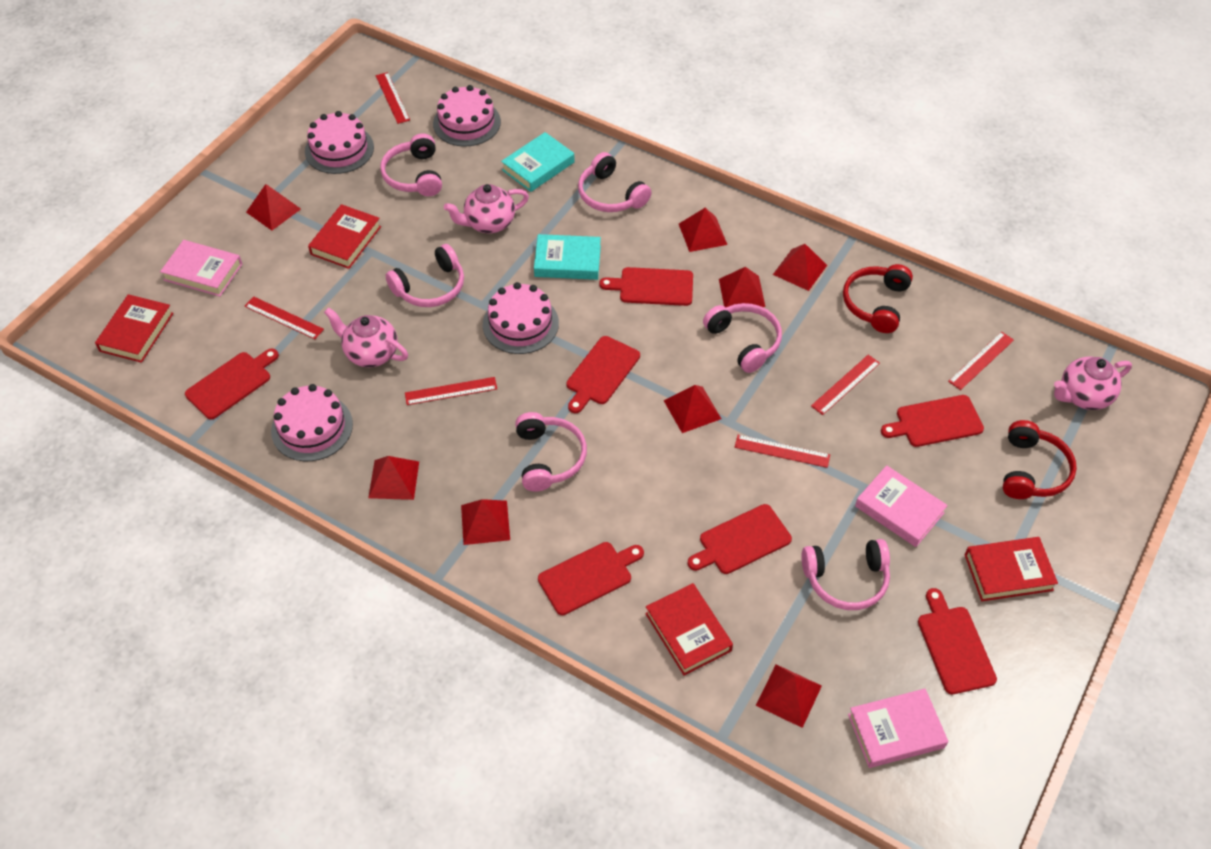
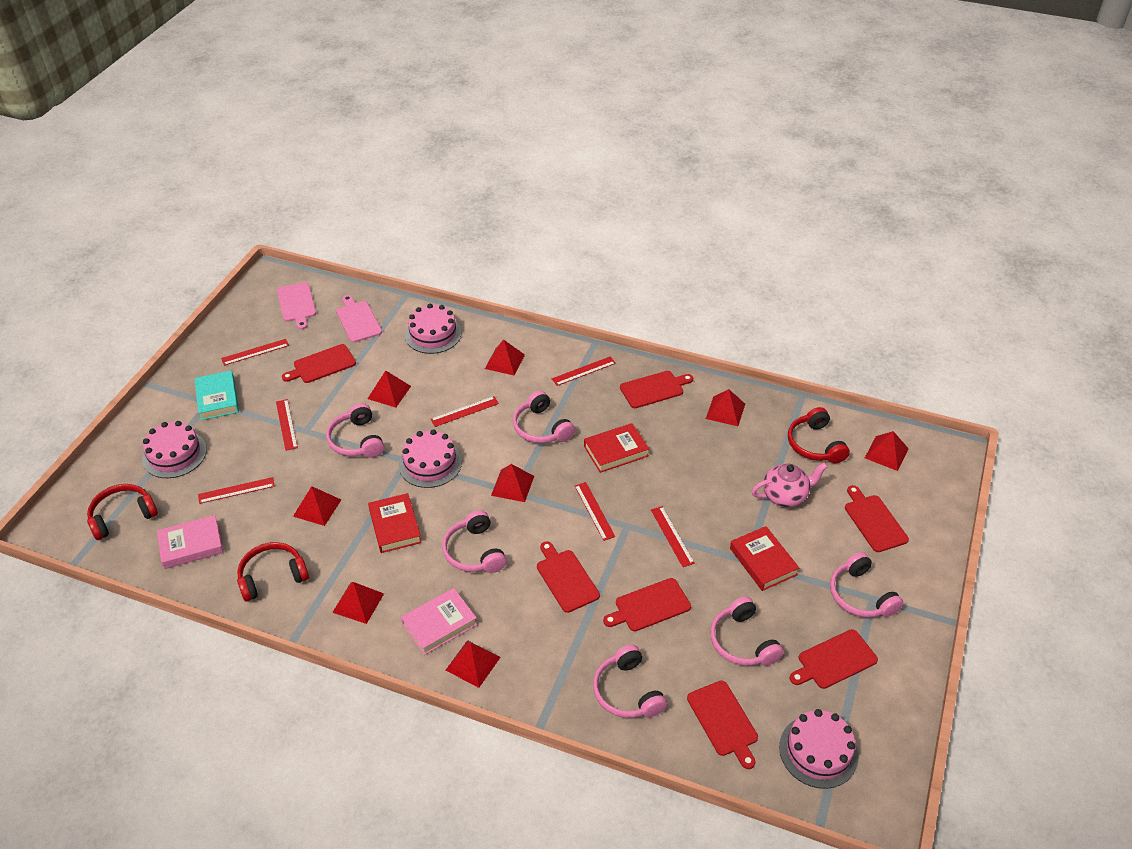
pink book: [160,240,242,297] [848,689,948,768] [855,465,948,547] = 3 -> [157,515,224,569] [401,588,477,655] = 2
pink cutting board: none = 0 -> [277,282,316,329] [336,295,382,342] = 2
pink teapot: [324,307,408,367] [444,184,529,233] [1054,356,1132,410] = 3 -> [752,462,828,507] = 1
red book: [95,294,174,363] [308,204,381,269] [645,583,733,676] [964,537,1058,601] = 4 -> [368,493,422,553] [584,423,649,473] [730,526,799,591] = 3
red headphones: [843,264,913,333] [1003,420,1077,499] = 2 -> [87,484,158,540] [237,542,309,602] [788,407,850,463] = 3
red ruler: [245,296,324,339] [376,72,410,124] [405,377,497,405] [735,435,830,468] [811,355,880,415] [948,332,1014,390] = 6 -> [198,477,275,504] [221,339,289,366] [276,399,298,451] [430,396,499,427] [552,357,616,386] [575,482,615,541] [651,506,695,567] = 7
turquoise book: [501,132,575,192] [534,234,601,280] = 2 -> [194,371,239,420] = 1

